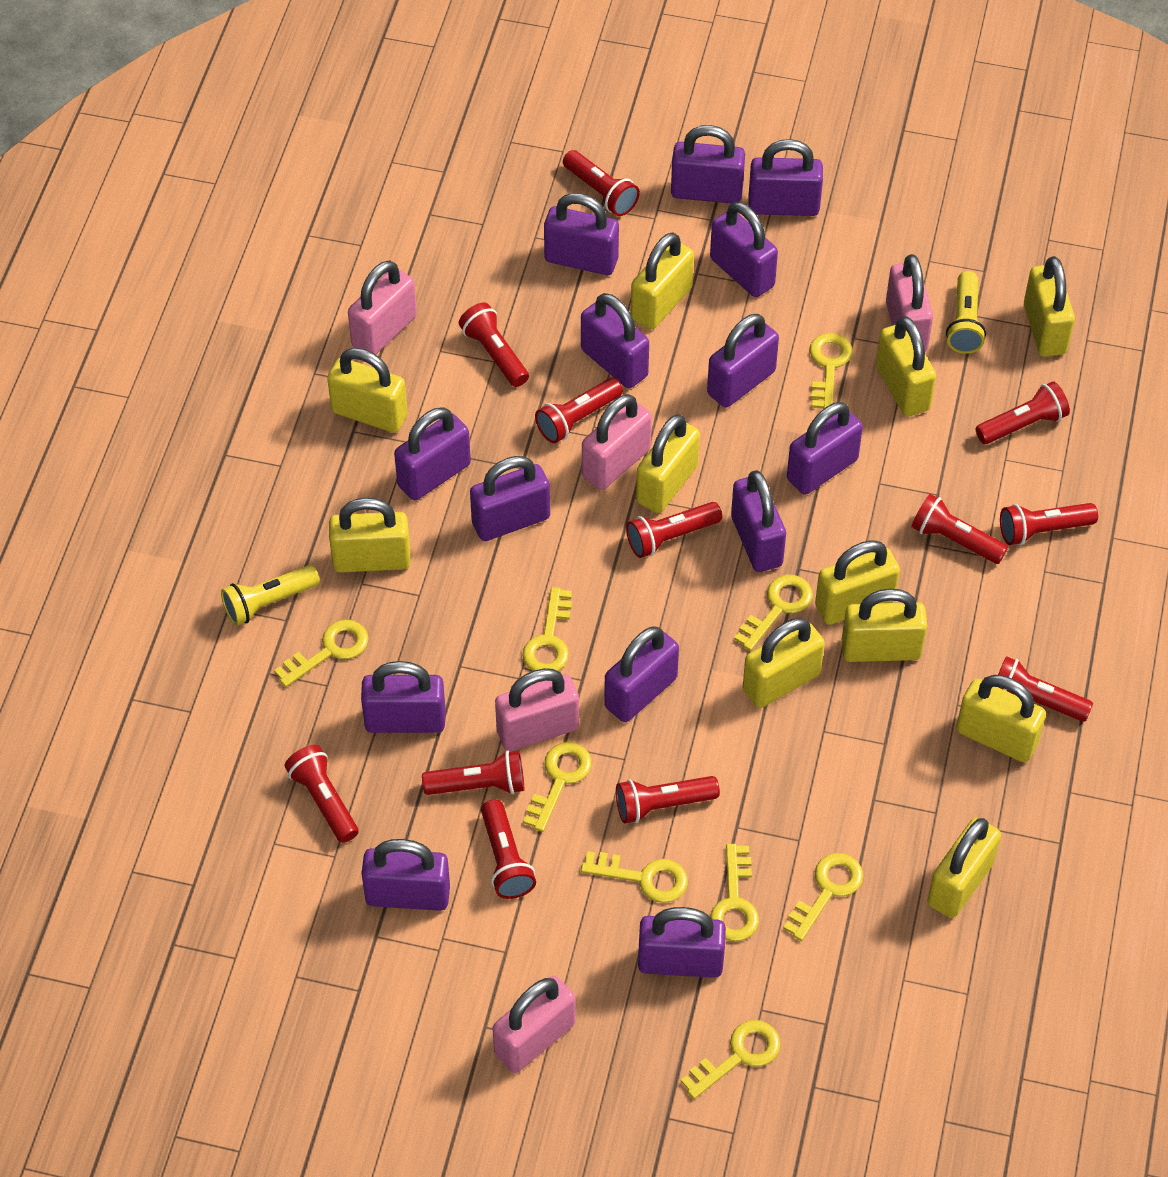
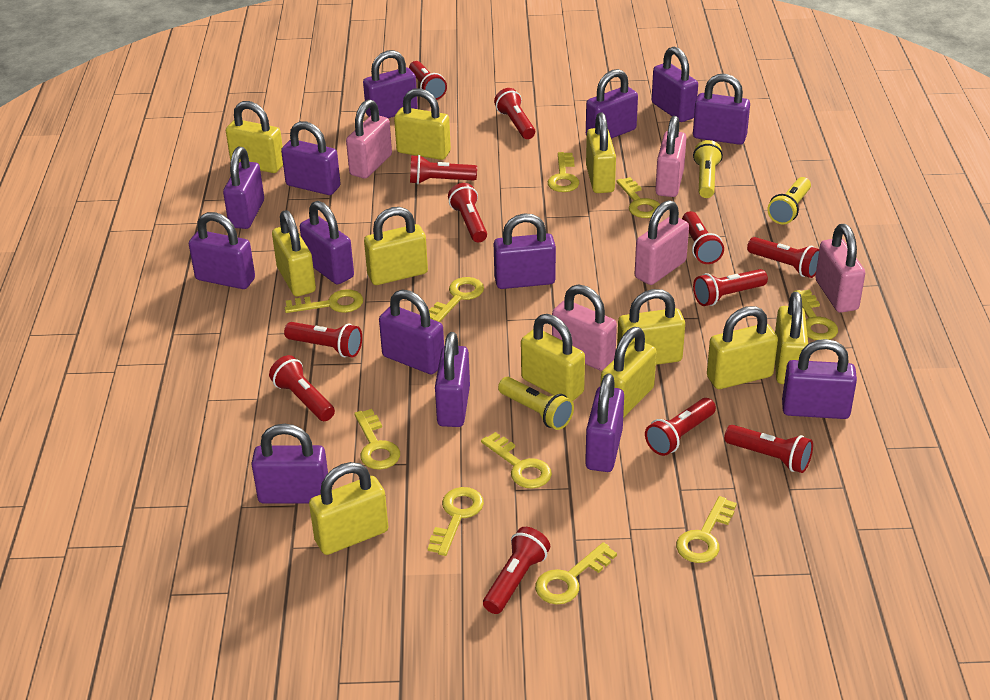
yellow flashlight: [221,565,320,626] [946,271,986,354] = 2 -> [498,377,574,430] [693,140,723,198] [767,177,811,224] = 3
yellow key: [274,620,368,687] [522,587,572,671] [523,742,592,832] [581,851,688,903] [681,1020,781,1099] [710,844,759,942] [734,574,813,651] [783,853,864,941] [810,333,853,409] = 9 -> [285,289,363,313] [354,409,400,470] [428,487,484,556] [429,277,484,322] [481,432,552,489] [535,542,617,605] [548,152,579,192] [616,177,660,218] [676,496,737,563] [793,290,838,340] = 10

